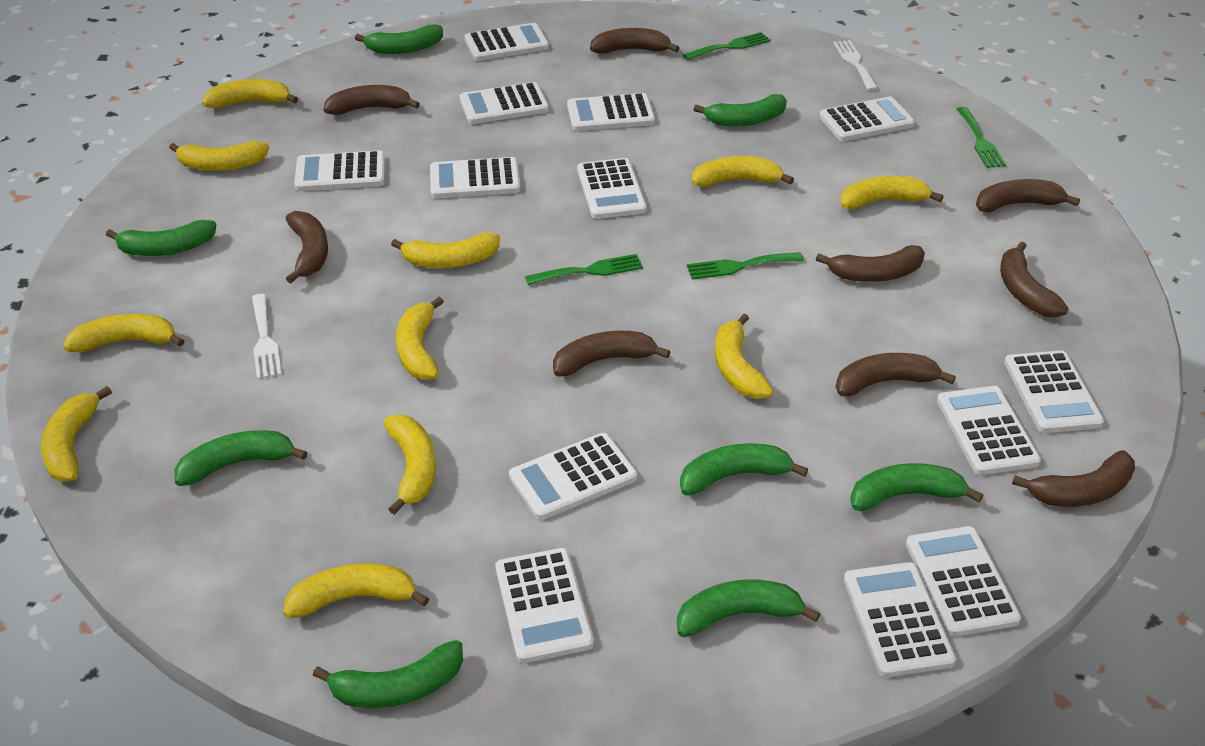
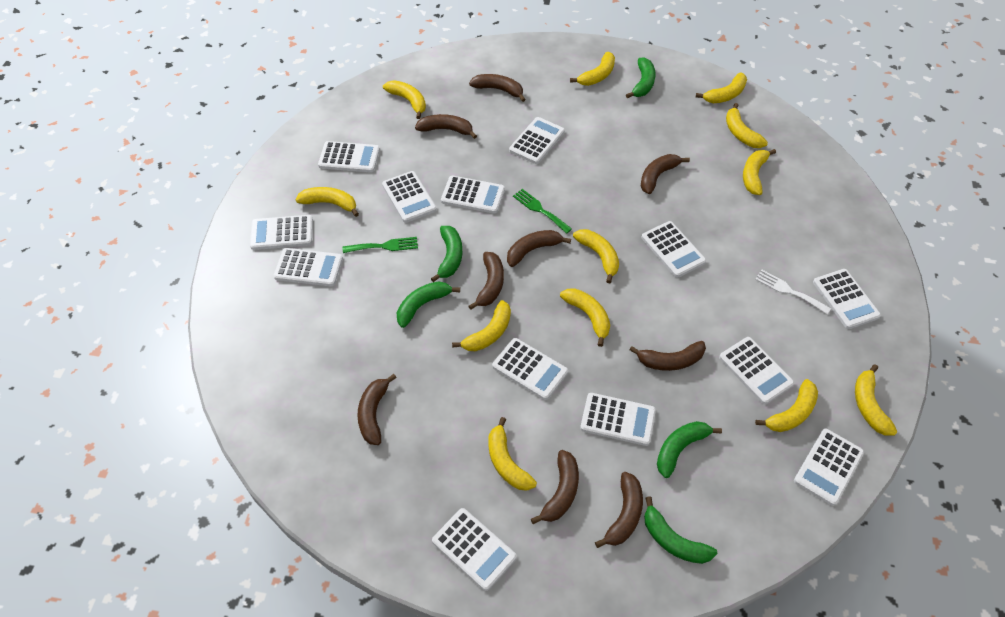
green banana: [106,220,216,256] [175,430,308,486] [313,640,463,708] [355,25,443,54] [677,580,820,637] [680,443,808,496] [693,94,787,127] [850,463,983,511] = 8 -> [397,281,460,328] [431,226,463,282] [626,57,656,98] [644,496,718,564] [657,421,722,478] = 5
green fork: [525,254,643,285] [683,32,771,60] [687,252,804,280] [957,107,1006,168] = 4 -> [343,237,418,253] [513,189,572,234] = 2
white fork: [252,294,282,379] [833,40,878,91] = 2 -> [755,270,831,314] = 1
yellow banana: [41,386,112,481] [63,314,185,352] [169,141,269,171] [202,79,298,108] [283,563,429,618] [384,415,436,515] [391,233,500,268] [396,297,444,380] [692,156,794,187] [715,314,773,399] [840,176,943,210] = 11 -> [295,187,359,217] [383,80,426,119] [452,300,511,351] [488,417,537,491] [560,288,610,347] [570,52,615,86] [573,229,619,283] [696,73,747,103] [726,103,768,148] [743,149,776,195] [755,379,818,432] [855,364,897,436] = 12

